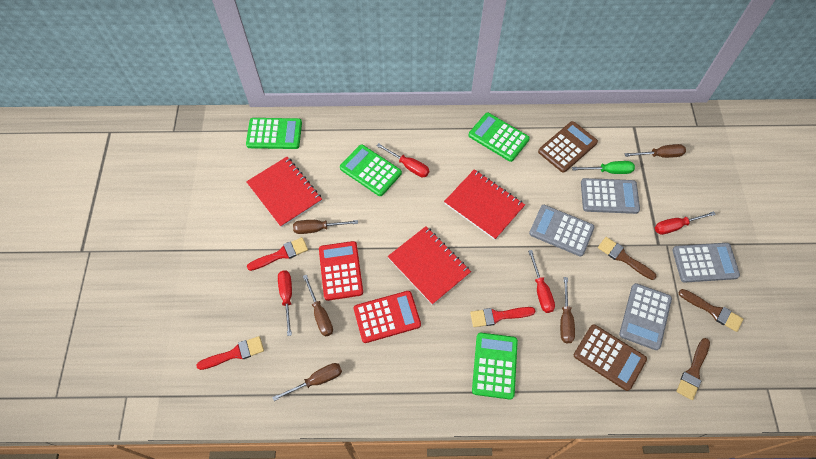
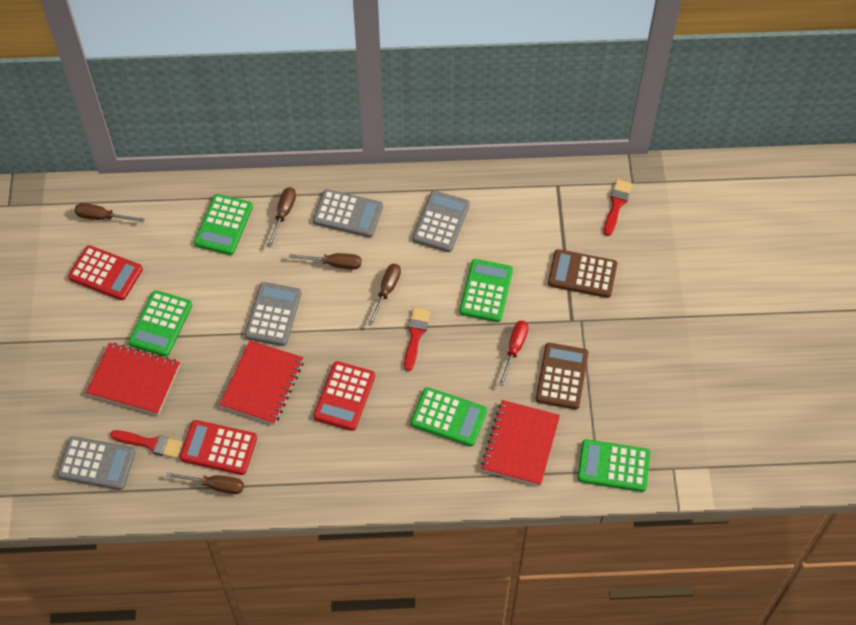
brown brush: [598,237,657,280] [676,338,710,400] [678,289,743,332] = 3 -> none = 0
green calculator: [246,118,302,149] [340,145,402,196] [469,113,530,162] [472,333,518,400] = 4 -> [128,290,192,357] [194,194,253,255] [411,387,487,446] [459,259,513,322] [577,439,650,492] = 5
green screwdriver: [572,161,635,174] = 1 -> none = 0
red calculator: [319,241,363,301] [354,291,421,343] = 2 -> [68,245,143,300] [180,420,257,475] [313,361,375,431] = 3
red screwdriver: [278,270,292,336] [376,143,429,177] [528,250,555,313] [655,211,716,235] = 4 -> [499,321,529,386] = 1

